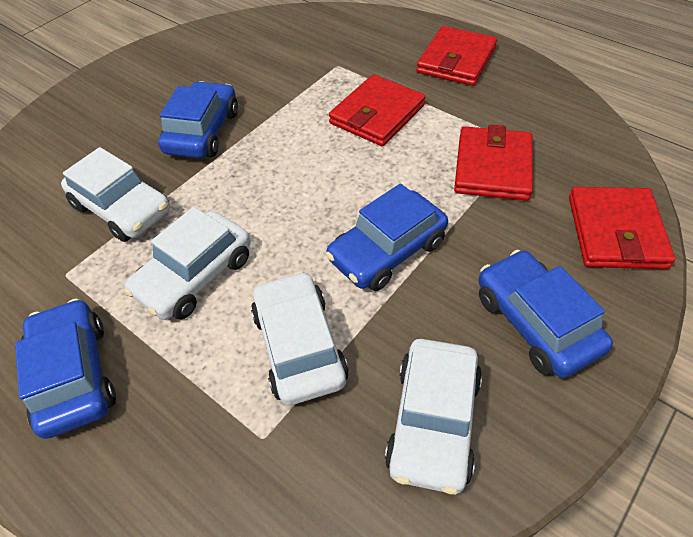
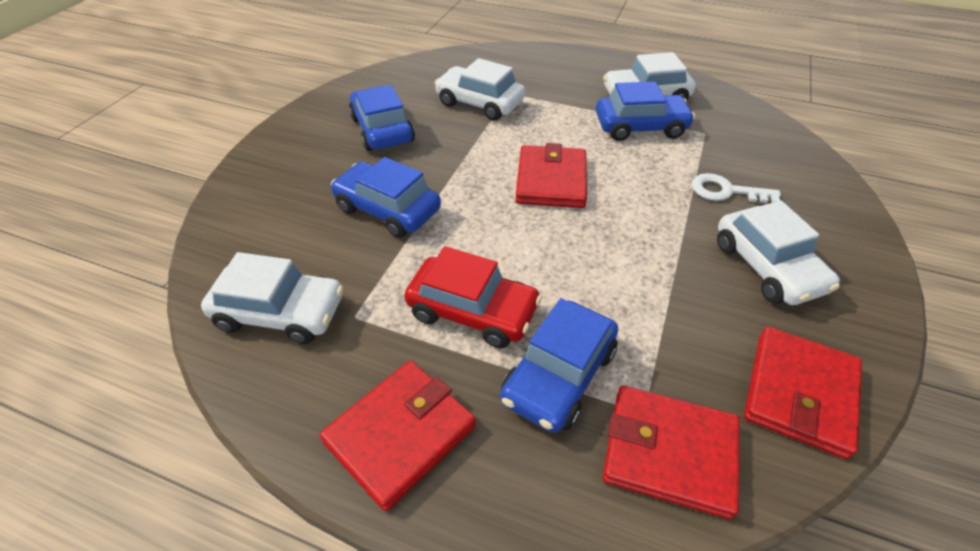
red car: none = 0 -> [404,246,542,348] = 1
white key: none = 0 -> [692,173,781,203] = 1

